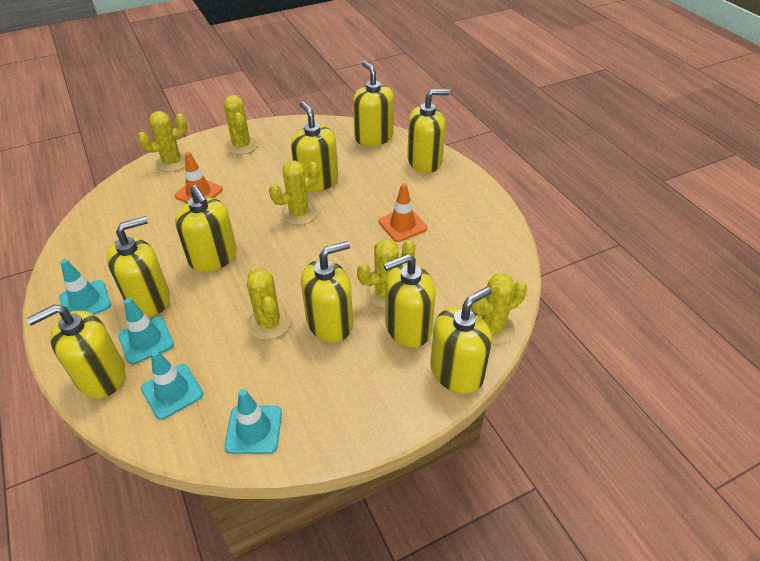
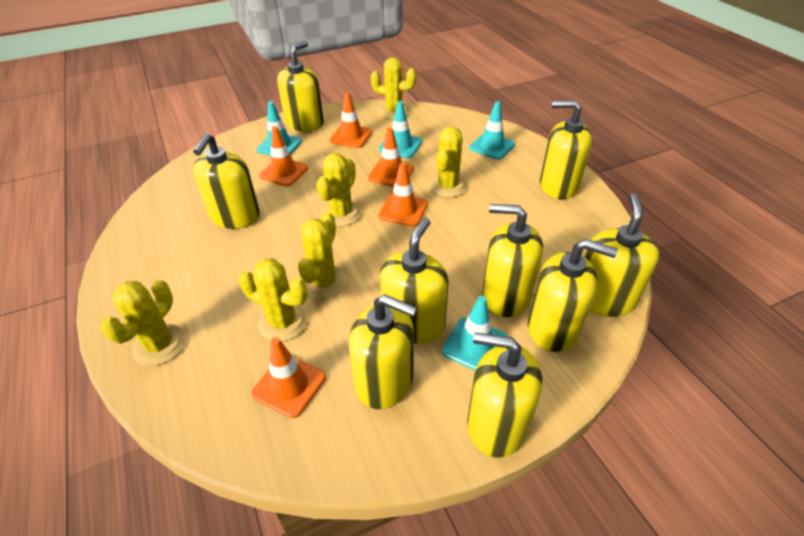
orange traffic cone: [174,152,223,203] [379,183,427,242] = 2 -> [251,337,326,418] [259,126,308,187] [329,92,372,148] [368,127,414,187] [378,162,428,227] = 5

